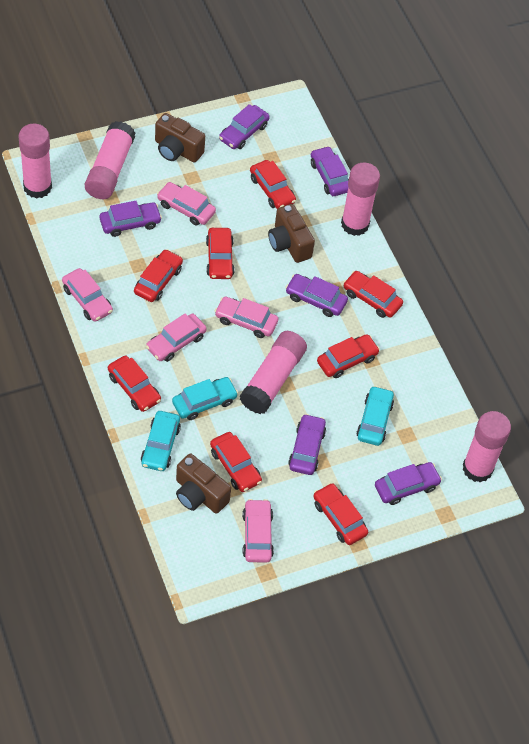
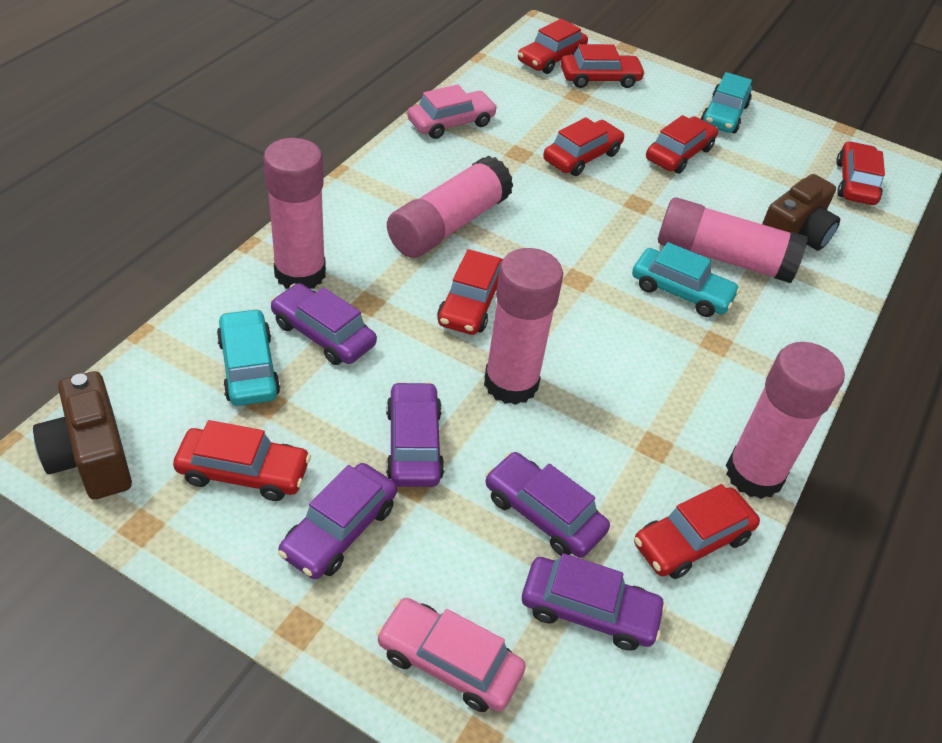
brown camera: [155,113,205,162] [176,453,231,514] [268,204,315,263] = 3 -> [33,371,132,499] [762,174,840,251] = 2
pink car: [62,268,113,322] [146,313,207,362] [157,182,216,226] [215,296,278,338] [242,499,274,563] = 5 -> [376,598,526,712] [407,84,497,139] = 2
purple car: [100,201,162,237] [219,104,270,149] [285,274,348,317] [288,414,326,475] [311,146,349,196] [375,462,442,505] = 6 -> [270,283,377,365] [278,463,397,579] [386,381,445,487] [485,452,610,558] [522,553,666,651] = 5

